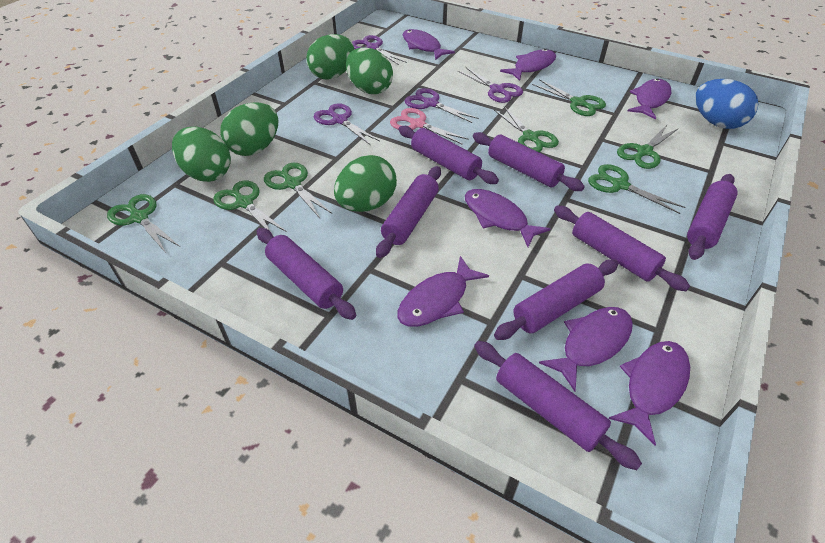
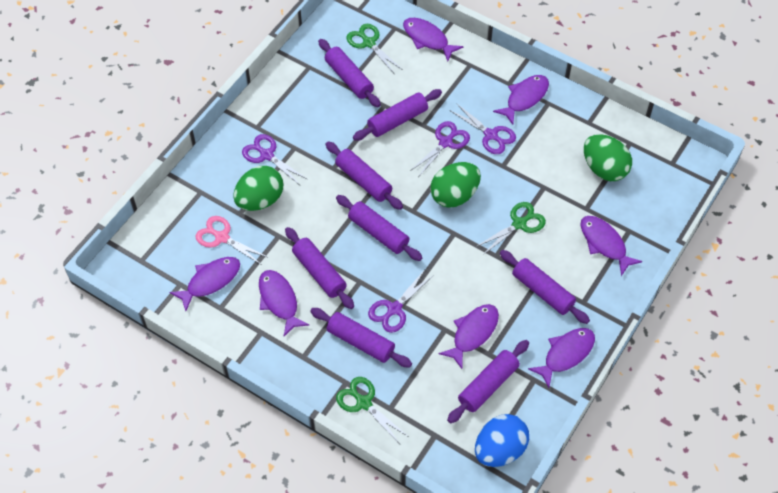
green egg: [172,127,231,182] [220,102,278,156] [306,34,354,80] [334,155,397,212] [346,47,393,94] = 5 -> [233,166,283,211] [430,162,481,208] [584,134,632,181] = 3
green scissors: [107,194,180,253] [213,180,287,237] [264,162,332,218] [494,107,559,152] [532,79,606,116] [588,164,685,214] [617,125,679,169] = 7 -> [336,377,409,444] [346,24,403,73] [476,202,546,255] = 3

